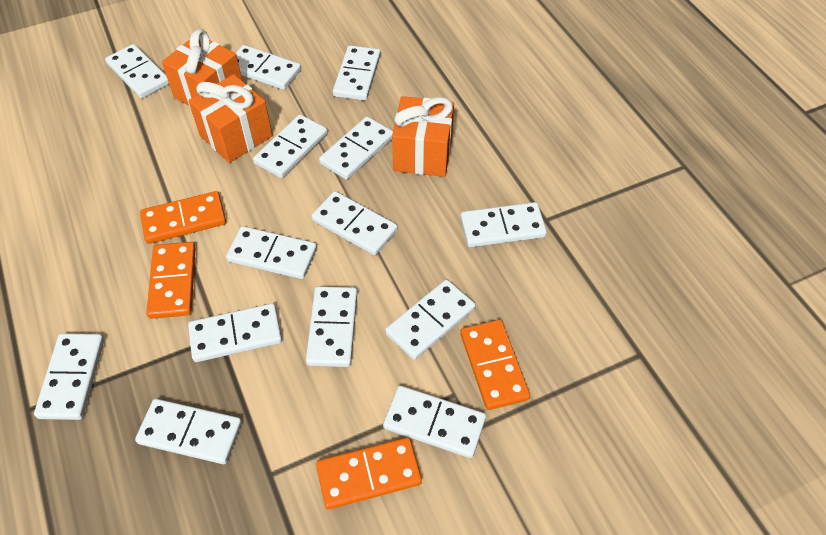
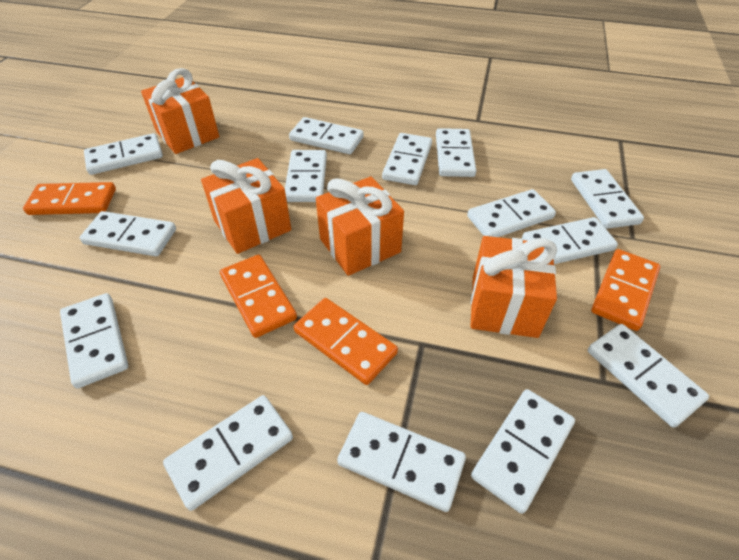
orange gift: [162,29,242,107] [188,74,273,163] [392,96,454,177] = 3 -> [141,68,219,154] [201,158,291,254] [316,177,404,276] [470,236,557,338] = 4

